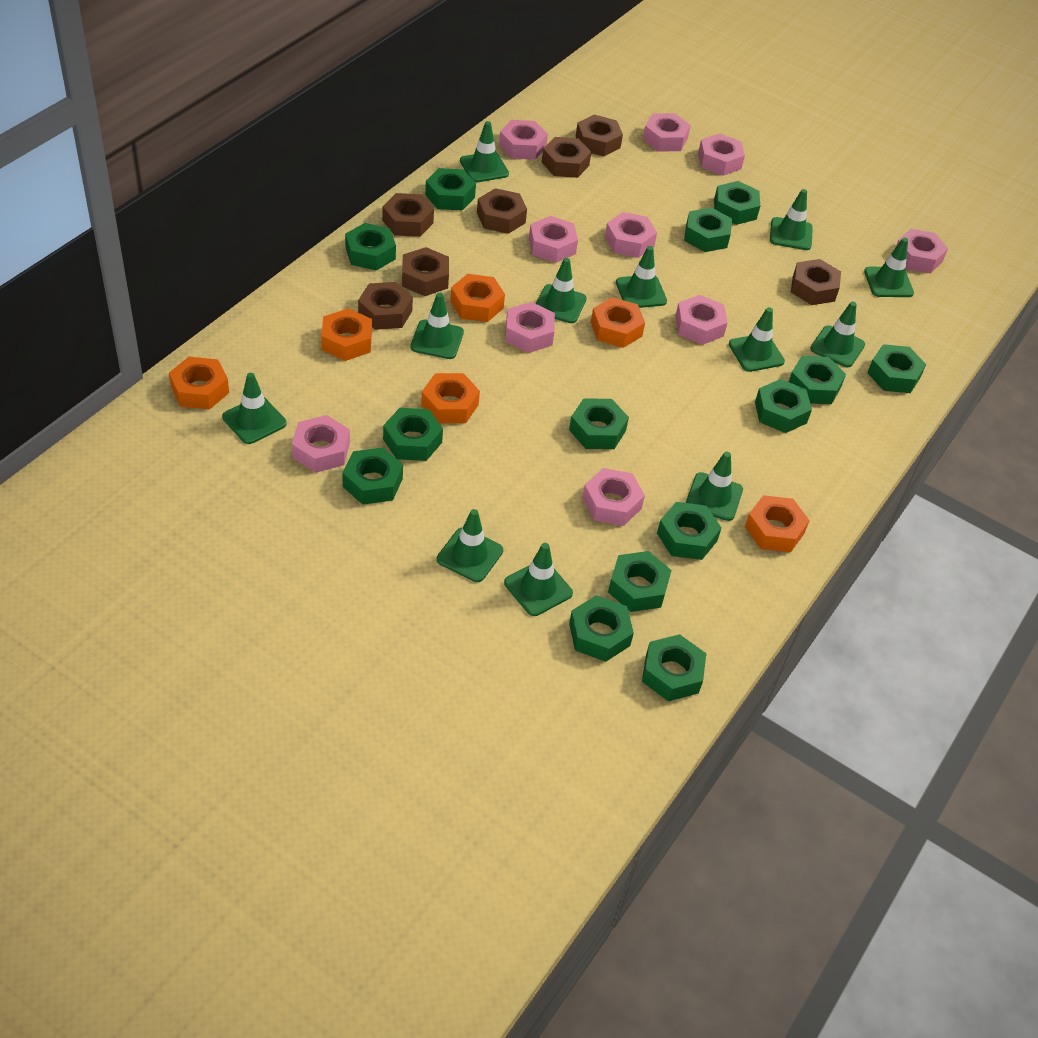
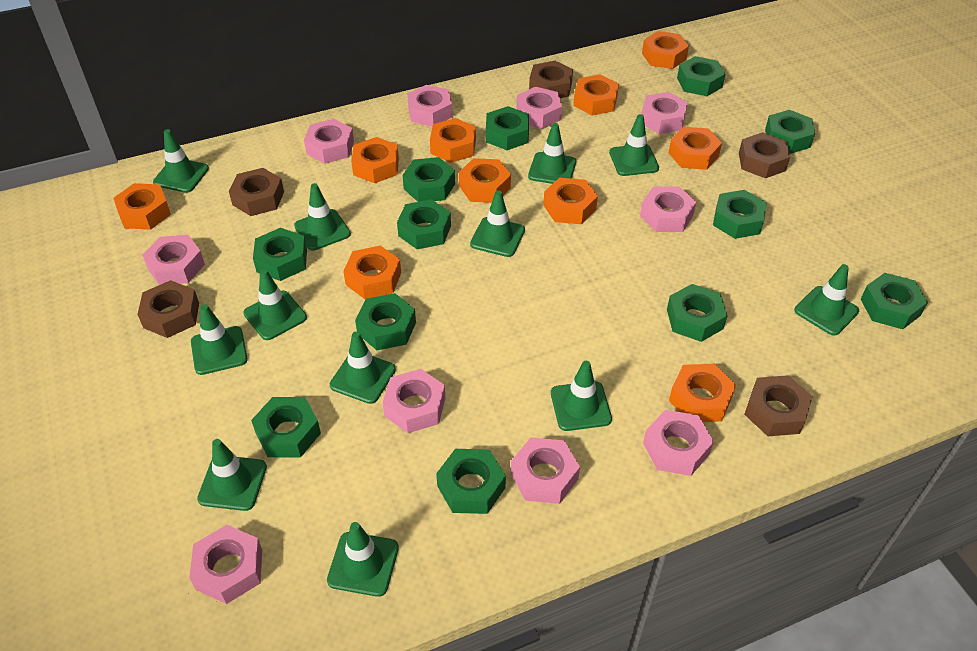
brown nut: [358,282,413,330] [382,193,434,237] [402,247,449,296] [477,188,527,234] [542,137,591,178] [576,115,623,156] [791,259,841,305] = 7 -> [137,280,199,338] [229,168,284,216] [529,61,573,98] [739,132,790,178] [744,375,813,436] = 5
green nut: [342,448,403,505] [345,223,396,271] [383,408,443,461] [425,168,476,211] [569,398,629,449] [569,595,634,662] [608,551,672,612] [642,634,706,701] [657,502,721,560] [684,207,732,252] [714,181,760,225] [755,379,812,433] [789,356,846,404] [867,344,926,393] = 14 -> [251,397,321,457] [253,228,307,281] [355,293,416,350] [397,199,451,249] [402,157,455,202] [436,449,506,514] [486,106,529,150] [667,284,728,342] [677,56,725,96] [713,190,767,239] [765,110,815,154] [861,273,928,329] = 12
orange nut: [169,357,229,410] [321,308,372,361] [421,373,480,423] [450,274,505,322] [591,297,645,348] [745,495,810,552] = 6 -> [114,183,171,230] [343,245,401,299] [351,137,399,183] [430,118,476,163] [459,158,511,203] [543,178,598,224] [573,74,619,115] [642,31,689,69] [668,127,722,170] [669,364,736,422] = 10

